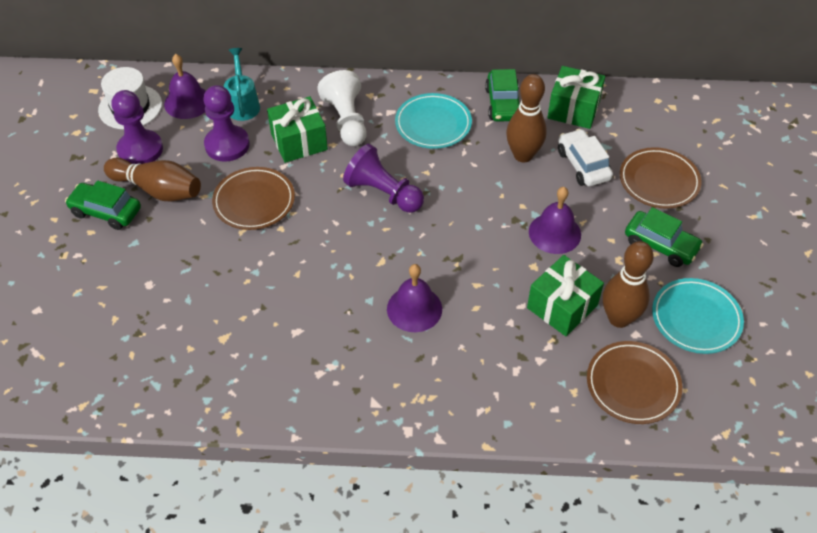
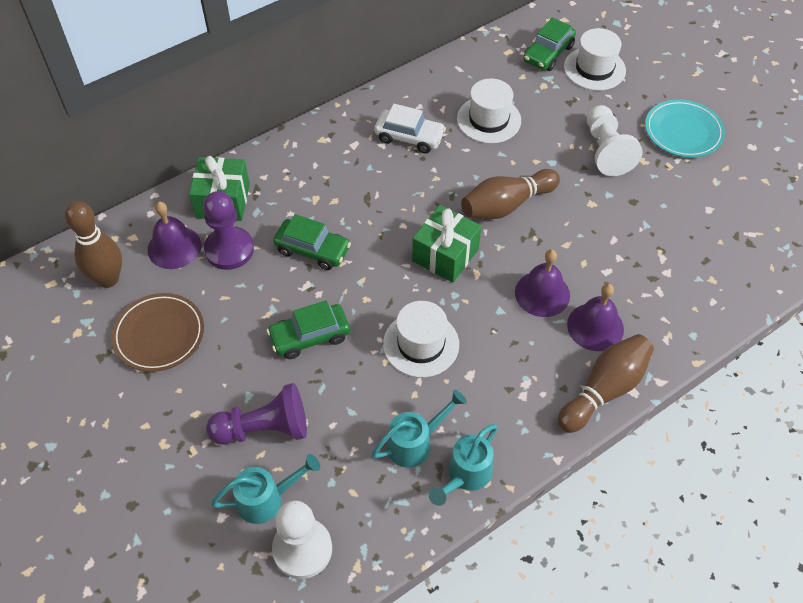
brown plate: [212,167,295,230] [587,341,682,424] [620,147,702,209] = 3 -> [112,293,204,372] = 1
green gift: [267,96,328,163] [527,255,604,336] [547,66,605,129] = 3 -> [189,156,250,221] [412,205,482,283] = 2
purple pawn: [111,90,163,164] [203,85,250,162] [343,144,424,213] = 3 -> [203,191,254,270] [206,383,307,445] = 2
turquoise plate: [395,93,472,149] [652,278,744,354] = 2 -> [645,99,725,158] = 1
turquoise watering can: [224,48,260,121] = 1 -> [211,454,320,524] [372,390,467,468] [429,424,498,506] = 3
white hat: [98,67,162,130] = 1 -> [383,301,459,377] [457,78,521,144] [564,28,626,91] = 3
white pawn: [317,70,366,146] = 1 -> [272,501,332,579] [587,105,643,176] = 2

